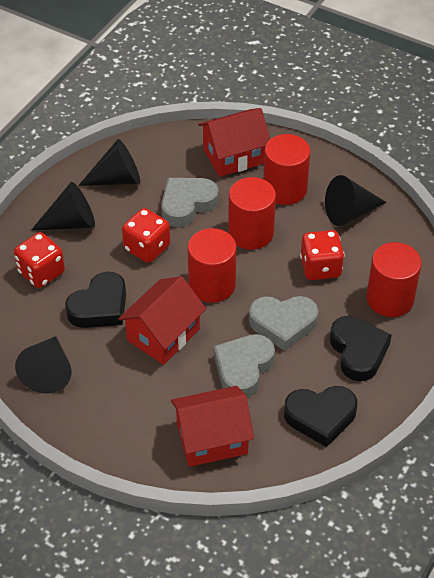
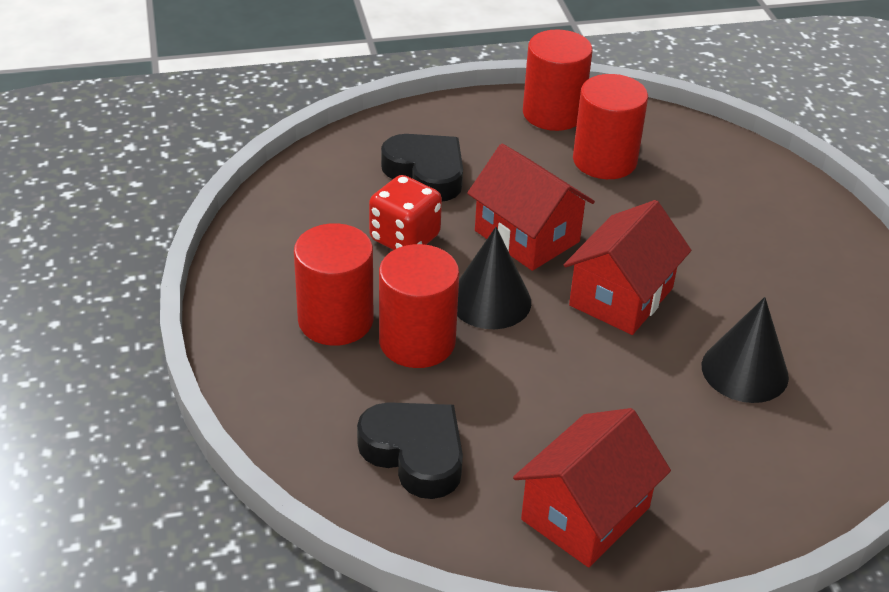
black cone: [15,336,72,394] [31,182,95,230] [78,139,140,186] [325,175,387,226] = 4 -> [457,227,531,329] [702,297,789,403] = 2
black heart: [65,271,126,328] [284,386,357,447] [330,316,392,381] = 3 -> [357,402,463,499] [381,134,463,201] = 2
grey heart: [161,178,219,227] [214,334,275,397] [249,296,318,351] = 3 -> none = 0
red dice: [14,232,65,288] [122,208,170,263] [300,230,344,280] = 3 -> [369,175,442,250] = 1

